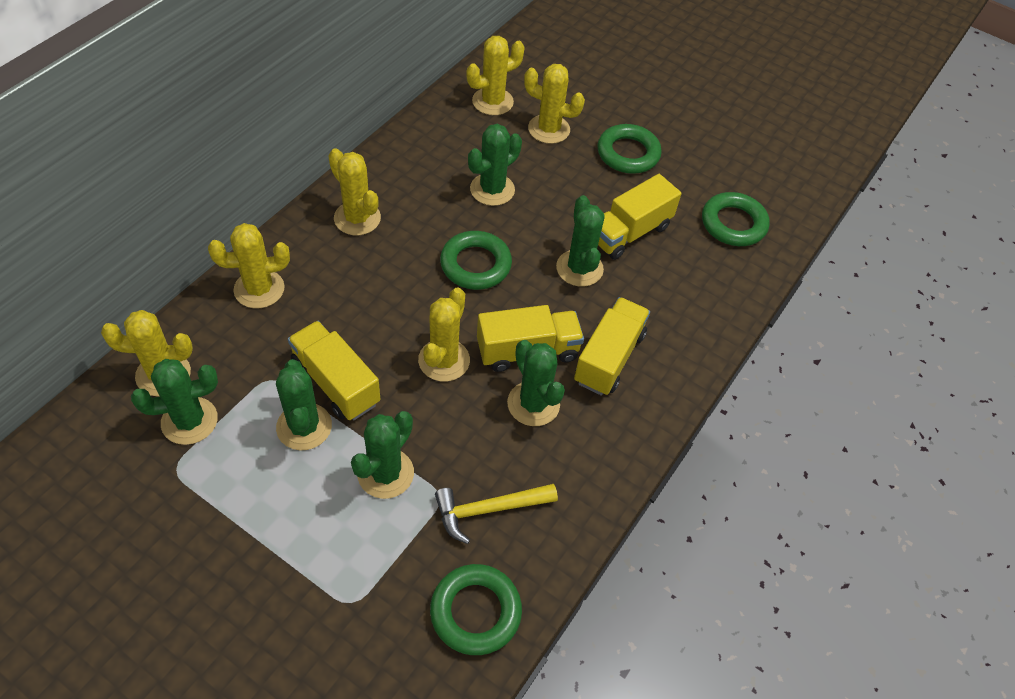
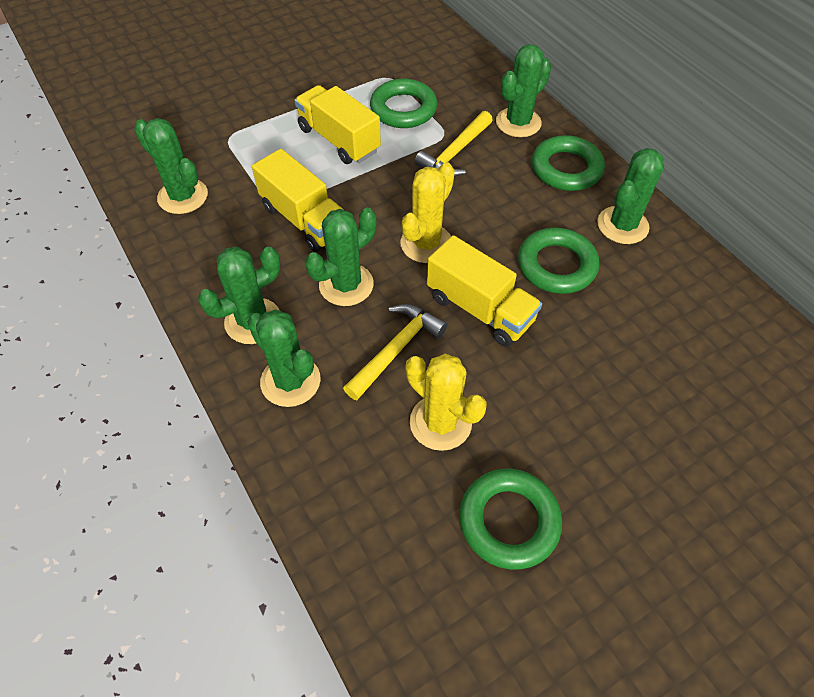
yellow cactus: [101,310,193,397] [208,223,290,308] [328,148,381,235] [418,288,470,382] [466,36,525,115] [524,64,585,144] = 6 -> [400,162,455,263] [405,354,487,451] = 2
yellow hammer: [435,484,558,544] = 1 -> [343,304,448,400] [415,111,493,177] = 2
yellow truck: [288,321,380,420] [477,305,584,372] [574,297,650,396] [598,174,682,260] = 4 -> [252,149,344,252] [295,85,381,164] [427,235,542,347] = 3

